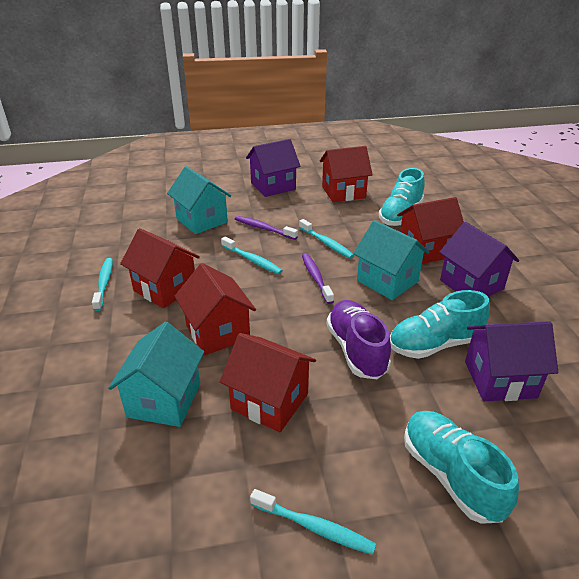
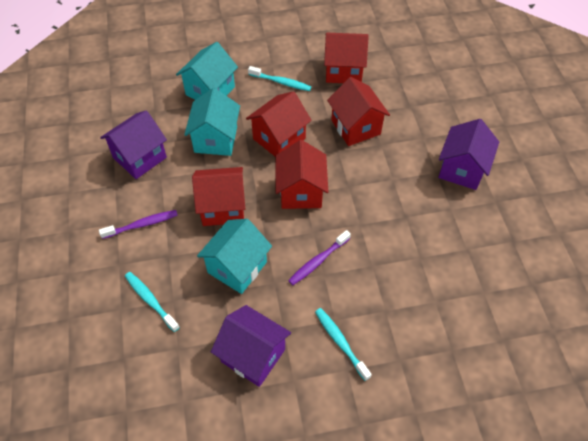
purple shoe: [326,300,391,379] = 1 -> none = 0
turquoise shoe: [379,168,425,226] [390,290,490,359] [404,411,519,524] = 3 -> none = 0
turquoise toothbrush: [92,258,113,311] [221,237,283,274] [250,489,376,555] [299,219,354,259] = 4 -> [125,272,180,332] [248,66,311,91] [315,308,372,381] = 3

